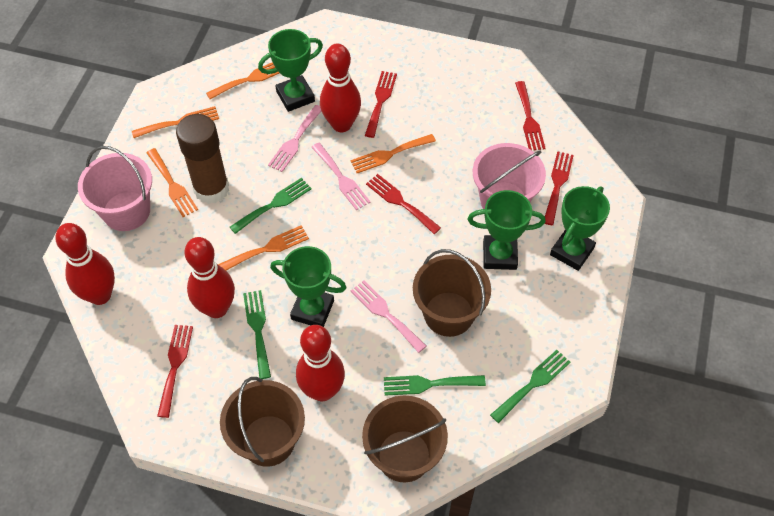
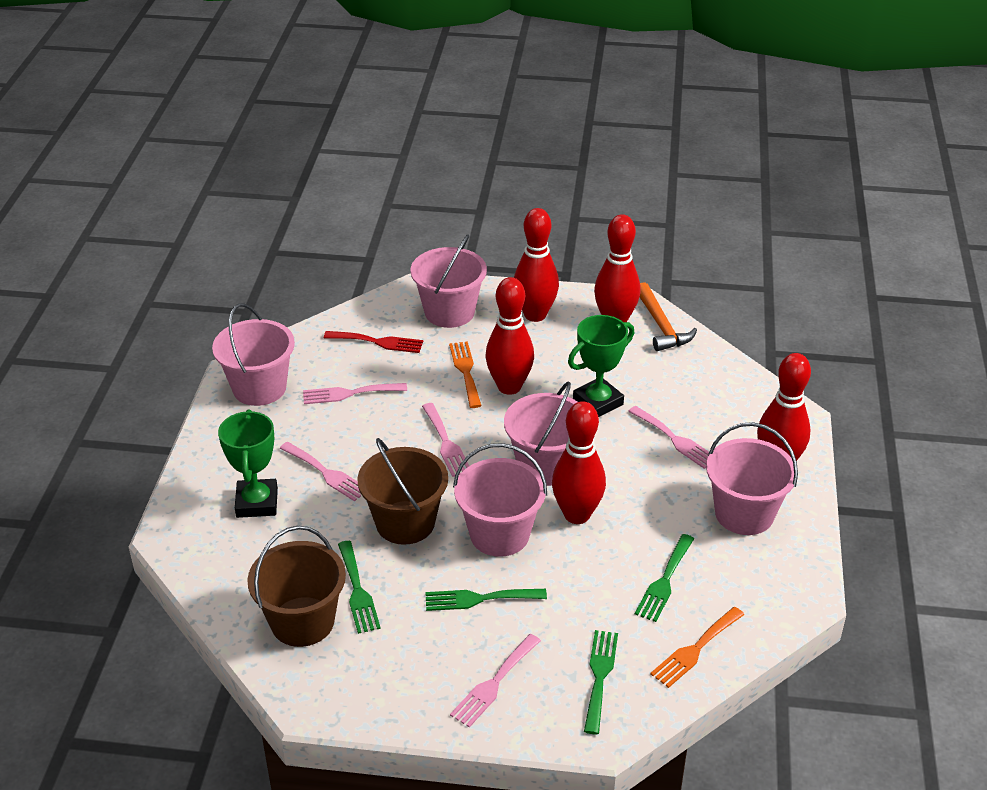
brown bucket: [220,377,305,467] [362,395,448,482] [413,249,491,337] = 3 -> [247,526,346,647] [358,438,448,545] = 2
brown glue stick: [176,114,229,204] = 1 -> none = 0
green trophy: [258,29,323,112] [270,246,347,327] [468,190,546,270] [550,186,610,271] = 4 -> [218,409,278,518] [568,315,634,417] = 2
orange fork: [132,106,219,138] [146,148,198,217] [206,62,280,99] [218,225,309,271] [350,134,436,173] = 5 -> [449,341,482,408] [650,607,744,688] = 2
orange hammer: none = 0 -> [640,282,697,351] = 1
pink bucket: [78,146,152,231] [473,143,546,209] = 2 -> [212,303,295,406] [410,234,487,328] [453,443,547,557] [504,382,577,486] [706,422,798,535] = 5
pink fork: [268,105,321,172] [311,143,371,210] [351,281,426,353] = 3 -> [279,442,361,501] [303,383,407,404] [422,403,469,477] [450,634,541,728] [628,406,709,469] = 5
red bowling pin: [55,223,115,305] [184,237,235,318] [296,325,345,401] [320,44,361,132] = 4 -> [485,277,534,395] [514,208,559,322] [552,401,606,524] [594,214,641,322] [757,353,811,461] = 5
red fork: [157,325,193,418] [365,71,397,138] [366,174,441,234] [515,81,546,150] [545,151,574,225] = 5 -> [324,331,423,353] = 1

